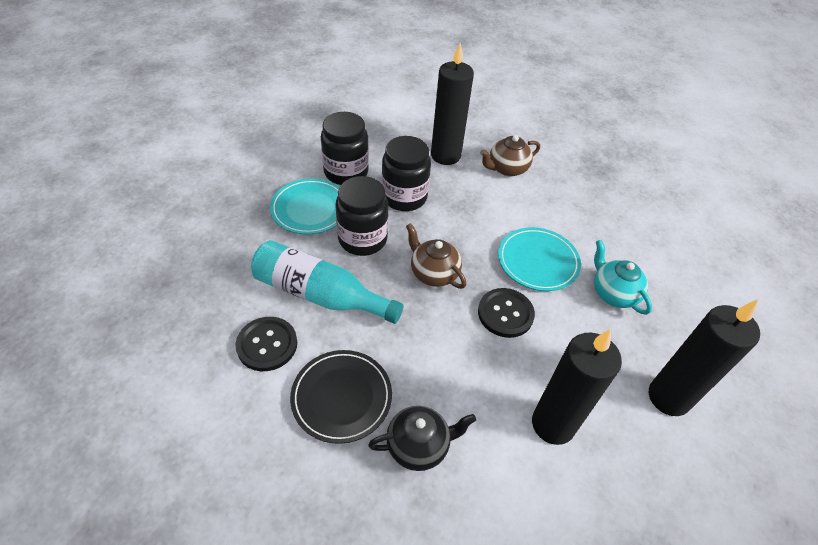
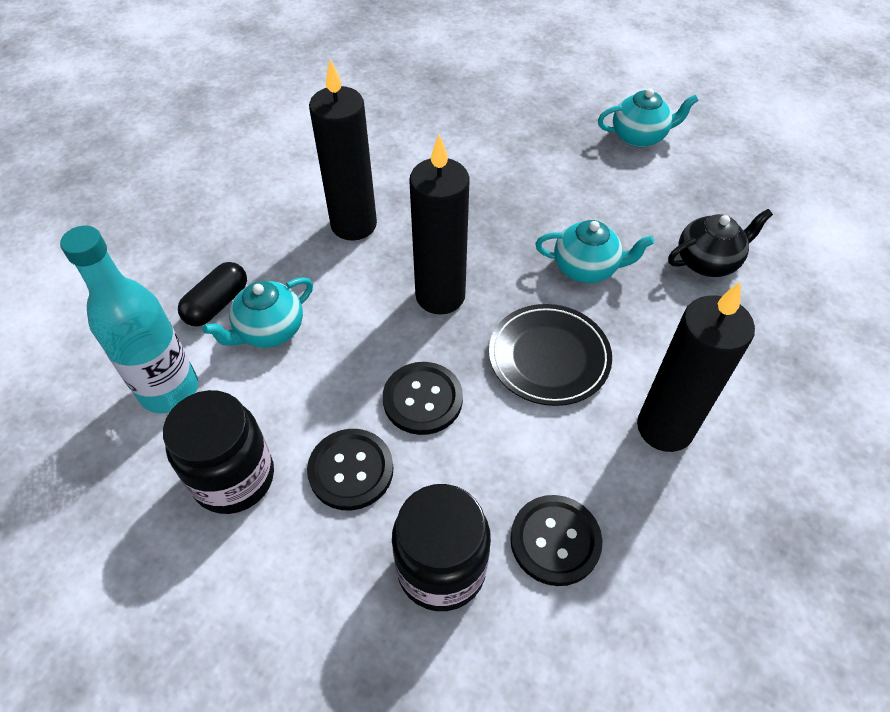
black button: [236,317,297,371] [478,288,535,338] = 2 -> [307,429,394,511] [383,362,463,435] [510,495,602,586] = 3
black capsule: none = 0 -> [178,262,247,326] = 1
black jar: [321,112,369,185] [336,176,388,256] [382,136,431,211] = 3 -> [163,390,274,514] [392,484,491,611] = 2
brown teapot: [406,223,466,289] [480,135,540,176] = 2 -> none = 0
turquoise plate: [270,178,339,235] [498,227,581,291] = 2 -> none = 0
turquoise teapot: [594,240,652,315] = 1 -> [202,277,313,348] [535,220,654,283] [598,89,699,147] = 3

